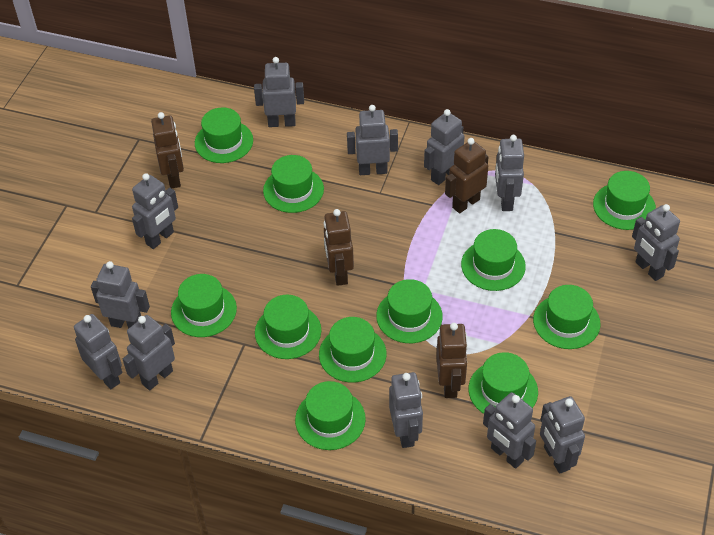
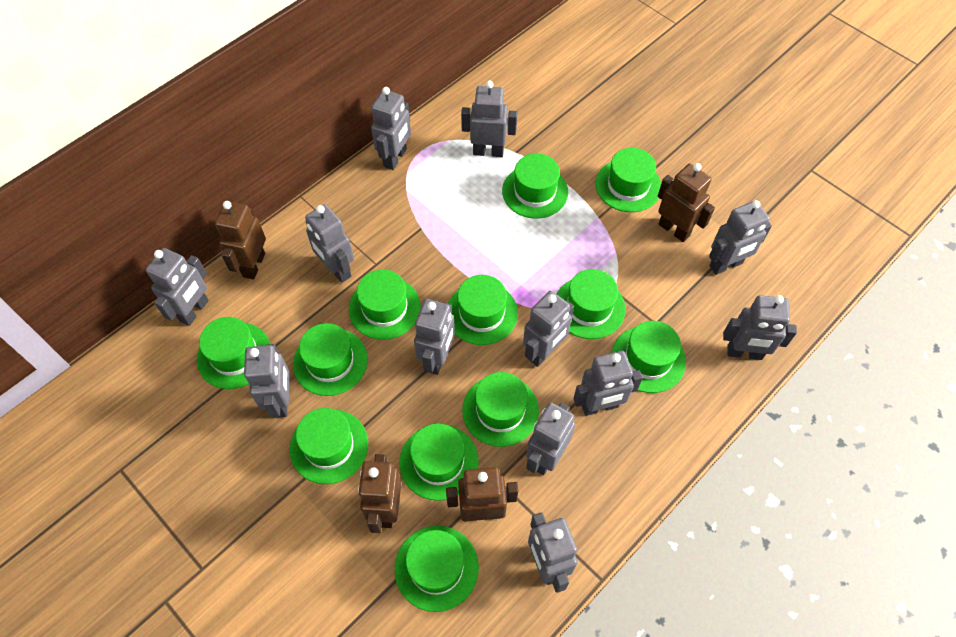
green hat: [171,274,237,337] [195,107,253,163] [255,295,321,359] [263,155,324,213] [295,381,366,450] [319,317,386,383] [376,279,443,343] [461,229,526,291] [469,352,538,414] [533,285,601,349] [593,171,656,230] = 11 -> [197,317,271,389] [290,408,368,484] [293,323,368,396] [349,269,421,340] [394,526,479,612] [399,423,479,501] [448,275,518,345] [462,372,539,447] [502,153,568,219] [557,269,626,339] [595,148,661,212] [612,321,686,393] = 12

